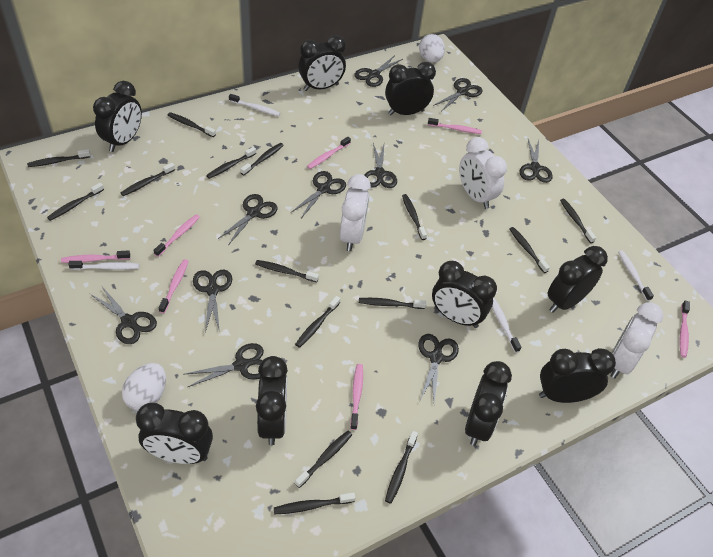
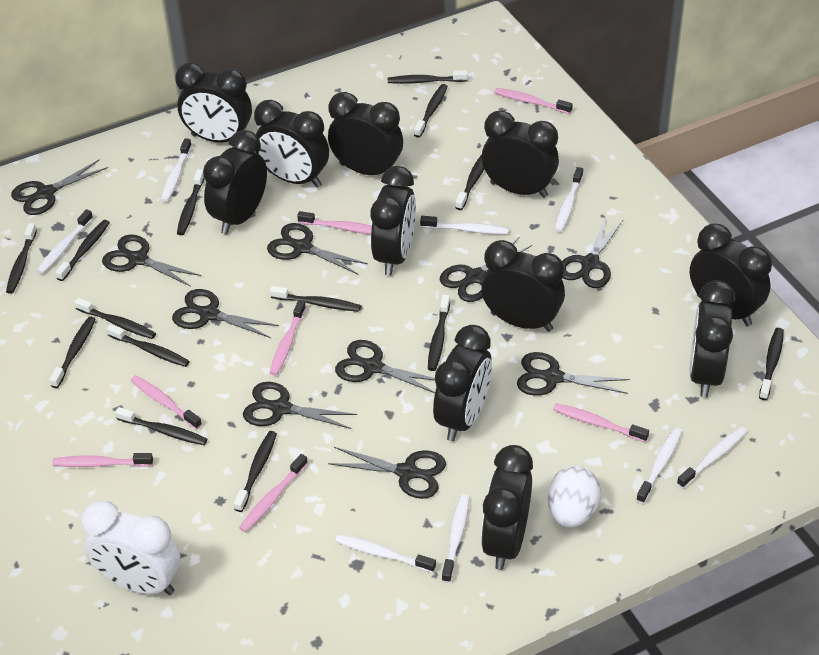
black clock: [93,81,142,152] [136,403,213,464] [256,356,288,445] [298,35,346,91] [385,62,436,115] [432,261,497,328] [465,361,512,446] [539,348,616,403] [548,246,608,313] = 9 -> [175,63,252,143] [203,130,267,235] [254,100,329,188] [328,92,403,175] [370,166,416,276] [433,325,492,441] [481,240,565,332] [481,445,533,570] [482,110,559,198] [689,280,735,397] [690,224,772,326] = 11
black toothbrush: [27,149,90,167] [47,183,104,221] [121,163,175,196] [168,112,216,137] [206,147,256,179] [240,143,284,175] [255,260,319,282] [274,492,355,514] [295,296,340,348] [295,431,352,488] [359,298,426,309] [385,431,418,504] [402,194,427,240] [509,227,550,273] [560,199,596,243] = 15 -> [6,223,37,294] [49,316,95,388] [55,220,110,281] [74,298,156,339] [106,324,190,367] [115,407,207,445] [177,169,204,235] [234,431,277,512] [270,286,361,312] [388,70,468,84] [414,84,448,138] [428,295,450,371] [455,154,484,210] [759,328,784,400] = 14
white clock: [340,174,371,251] [459,137,507,209] [611,302,663,379] = 3 -> [81,500,181,595] = 1
white egg: [122,363,166,410] [419,34,445,63] = 2 -> [548,466,601,528] = 1
white toothbrush: [68,261,139,270] [229,94,280,116] [492,297,521,353] [618,250,654,301] = 4 -> [37,209,93,274] [161,138,192,202] [335,534,436,573] [420,216,509,234] [442,494,469,583] [555,167,583,232] [636,427,682,504] [677,426,747,488] = 8

